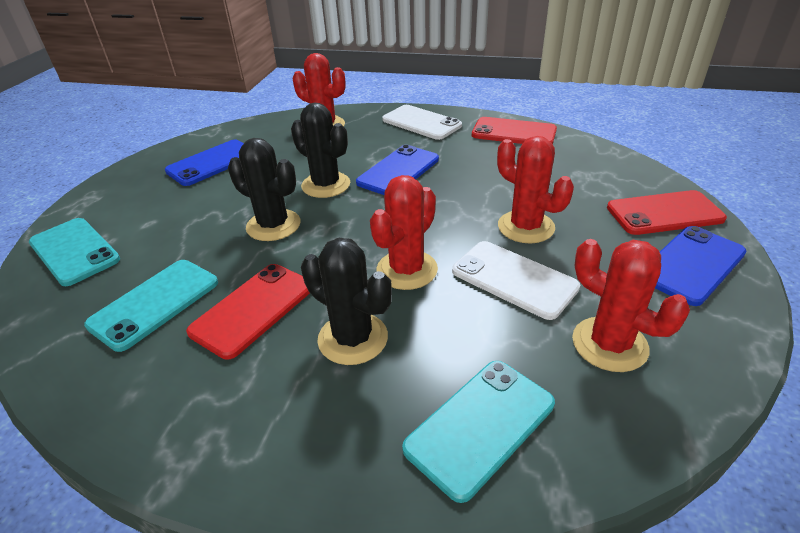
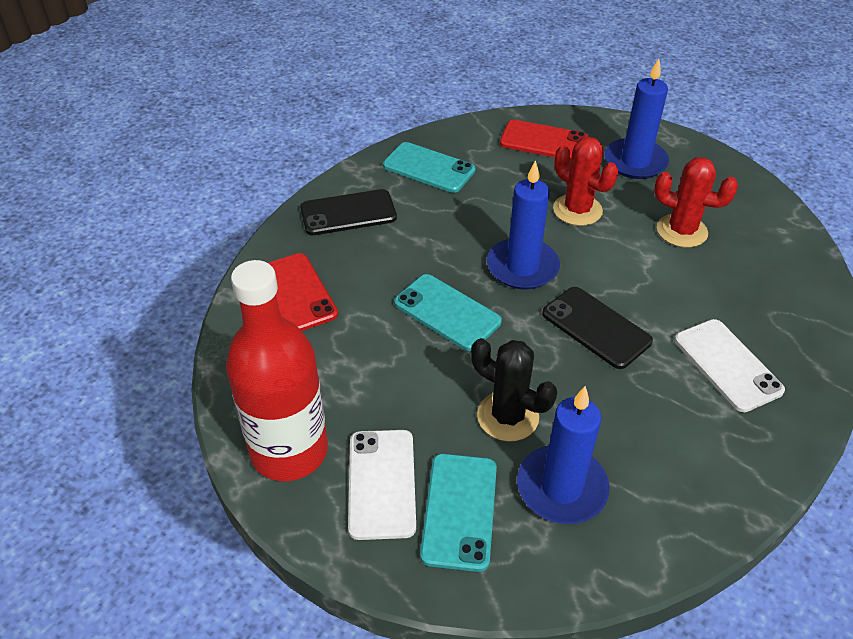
black cactus: [228,138,300,241] [291,102,350,198] [301,238,392,365] = 3 -> [471,338,557,442] = 1
black phone: none = 0 -> [300,189,397,235] [542,287,653,369] = 2
blue candle: none = 0 -> [487,160,560,290] [517,386,609,524] [604,59,669,179] = 3
blue phone: [165,140,244,186] [356,145,439,195] [655,226,746,306] = 3 -> none = 0
red bottle: none = 0 -> [226,260,328,481] = 1
red cactus: [293,53,346,126] [370,175,438,290] [497,136,574,244] [572,239,690,372] = 4 -> [553,137,618,226] [654,157,738,247] = 2
red phone: [186,264,310,359] [472,117,557,144] [607,190,727,235] = 3 -> [269,253,338,331] [500,120,588,160] = 2

